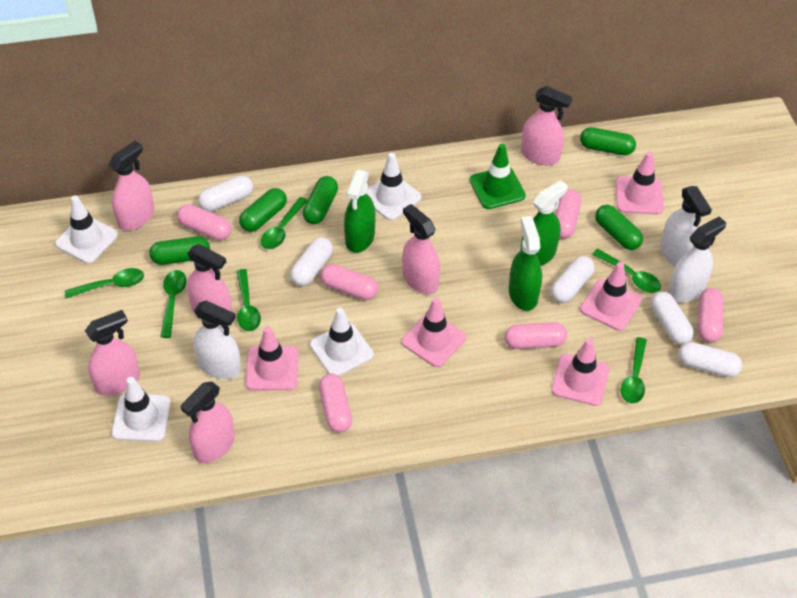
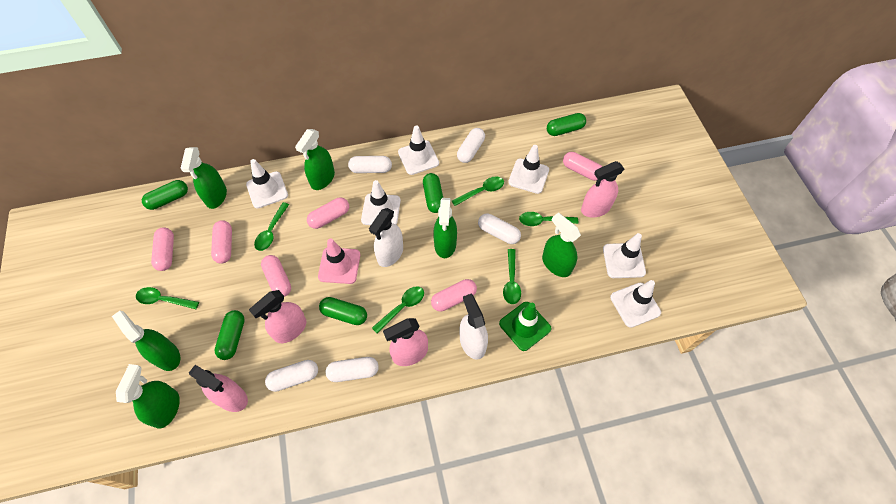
green spray bottle: [344,169,376,253] [509,216,542,311] [521,180,568,266] = 3 -> [112,311,180,371] [116,364,180,429] [180,147,227,209] [295,129,335,190] [433,198,457,258] [542,213,581,277] = 6
pink spray bottle: [85,310,140,396] [109,141,154,231] [181,382,235,463] [187,244,232,316] [402,204,440,294] [521,86,573,165] = 6 -> [189,365,248,412] [249,290,307,343] [383,318,428,366] [581,161,624,218] = 4
pink traffic cone: [246,326,298,390] [401,297,466,367] [551,338,610,406] [580,262,641,331] [616,151,664,214] = 5 -> [318,239,360,284] = 1
white spray bottle: [193,301,241,379] [660,186,712,266] [668,216,726,303] = 3 -> [369,208,403,267] [460,294,488,360] = 2
white traffic cone: [55,195,118,264] [112,377,171,442] [310,308,374,376] [367,153,421,220] = 4 -> [246,159,288,208] [361,180,401,225] [398,126,439,175] [508,145,549,194] [603,233,646,278] [610,280,661,328] = 6

